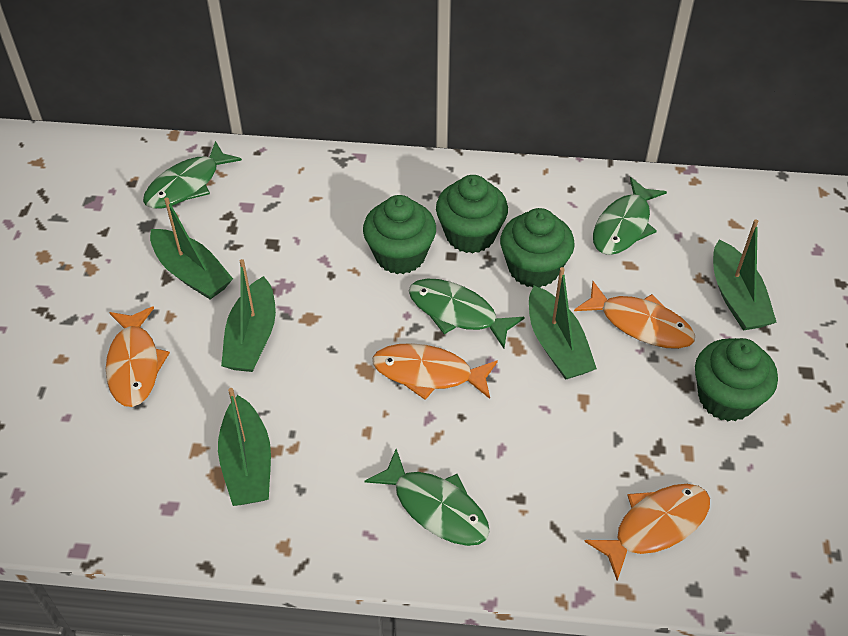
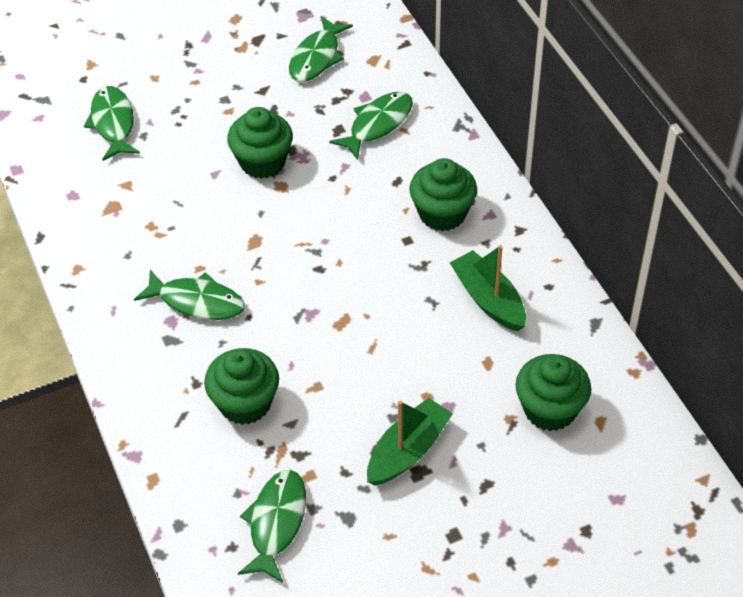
green boat: [150,197,233,299] [218,388,271,506] [221,259,276,372] [529,267,597,380] [713,219,777,330] = 5 -> [367,398,453,486] [450,245,526,331] = 2
green fish: [143,141,242,209] [365,449,490,546] [409,279,525,348] [593,177,667,255] = 4 -> [84,86,140,161] [134,270,245,320] [238,470,306,583] [289,16,353,82] [329,92,413,160] = 5
orange fish: [106,306,170,407] [372,343,498,400] [574,281,695,349] [584,484,710,581] = 4 -> none = 0

